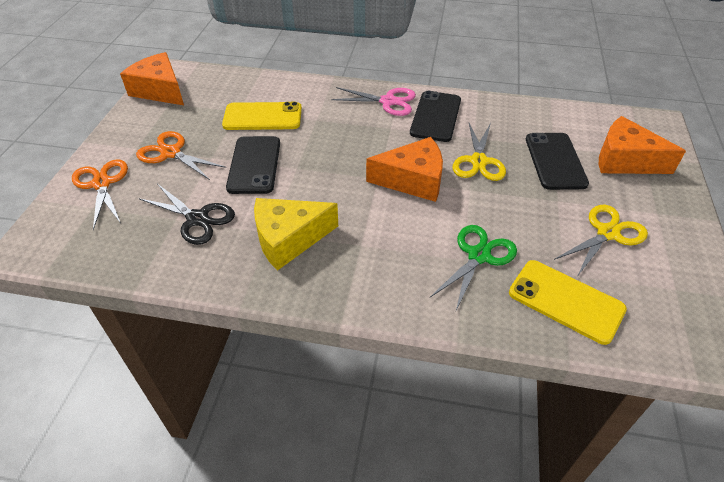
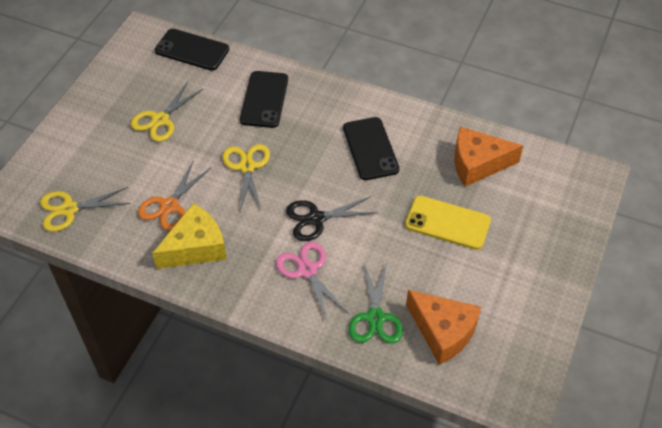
orange cheese: [120,52,184,105] [366,137,443,202] [599,116,686,174] = 3 -> [406,290,481,365] [454,126,523,187] = 2
orange scissors: [72,159,128,230] [136,131,226,180] = 2 -> [138,160,211,231] = 1
yellow phone: [222,102,302,130] [509,260,627,345] = 2 -> [405,196,491,250] = 1
yellow scissors: [453,123,506,181] [554,205,648,277] = 2 -> [40,187,131,232] [131,82,203,142] [223,144,270,211] = 3

